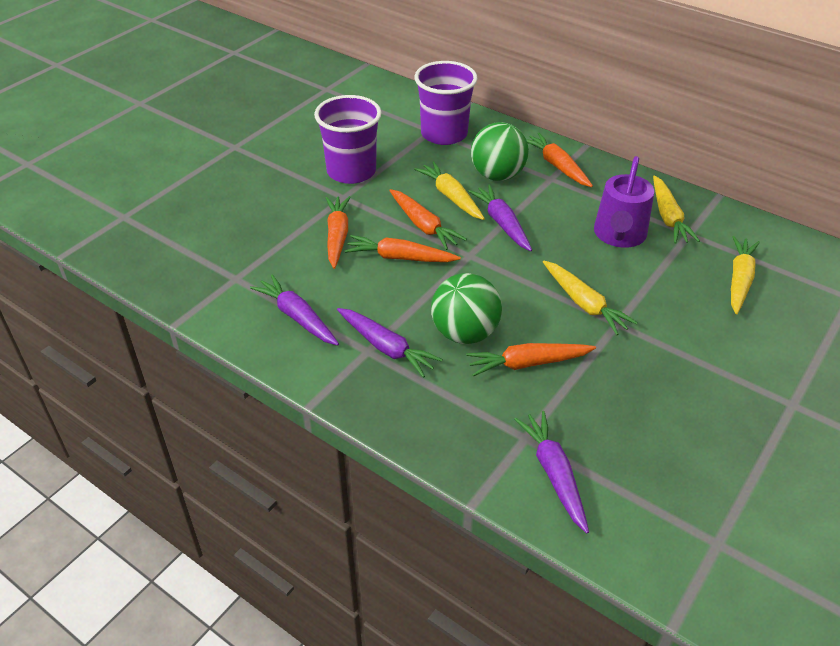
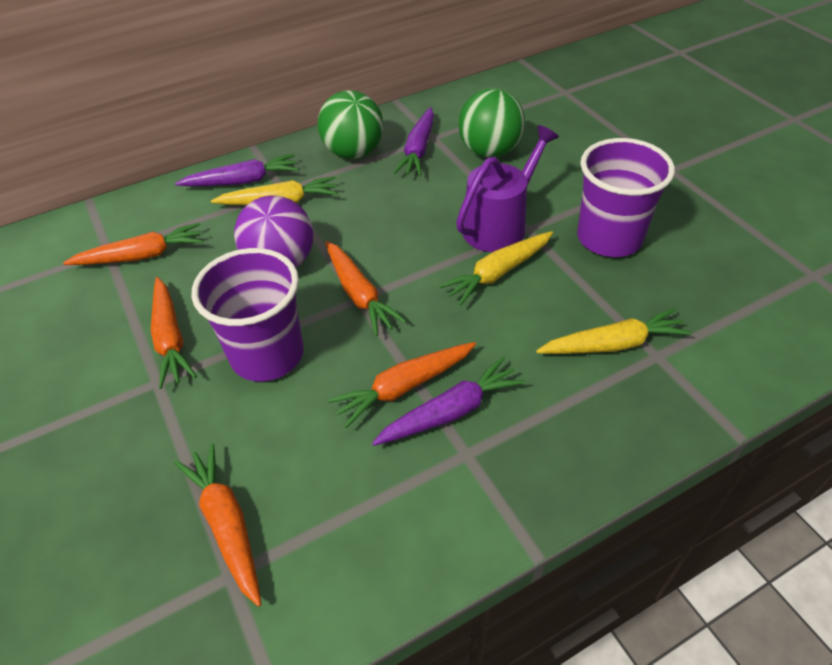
purple ball: none = 0 -> [234,195,313,267] = 1
purple carrot: [250,274,339,345] [337,308,443,378] [468,185,532,251] [514,411,589,533] = 4 -> [175,154,299,186] [372,357,525,446] [393,107,434,176] = 3
yellow carrot: [414,161,485,220] [543,261,638,335] [653,175,700,244] [731,236,760,314] = 4 -> [211,176,338,205] [439,231,553,306] [536,308,691,354] = 3

